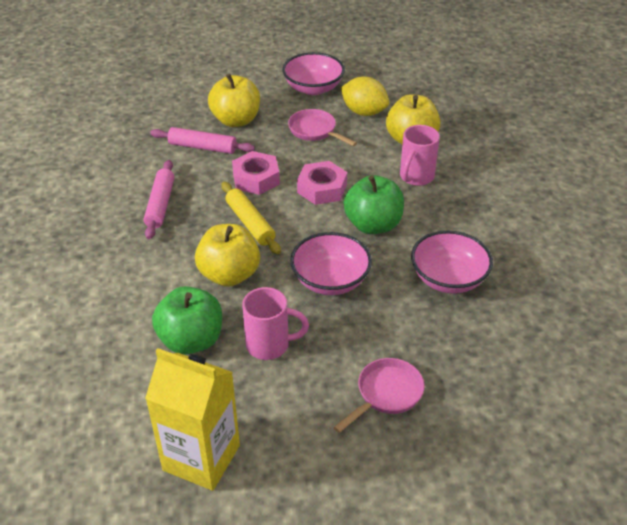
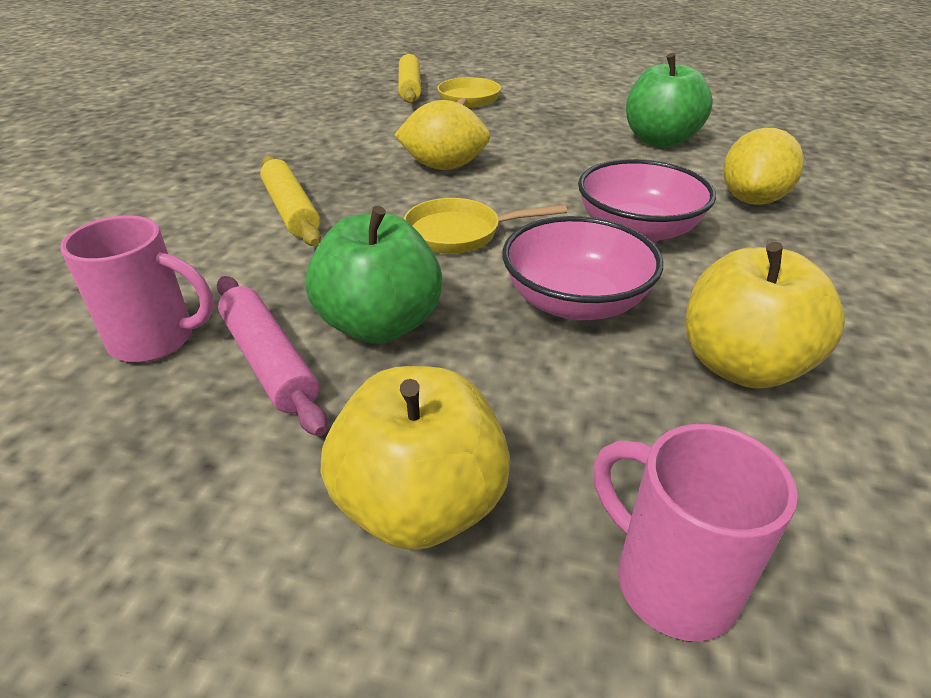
pink bowl: [282,52,345,95] [290,232,372,295] [411,230,493,294] = 3 -> [502,216,663,320] [578,159,716,243] = 2
pink nut: [232,151,280,195] [297,161,347,205] = 2 -> none = 0
pink pan: [288,109,357,146] [334,358,425,433] = 2 -> none = 0
pink rolling pin: [144,160,175,239] [150,127,255,154] = 2 -> [217,276,327,436] = 1
yellow apple: [195,224,260,287] [208,73,260,127] [386,94,441,144] = 3 -> [321,366,511,550] [686,242,845,389] = 2
yellow carton: [145,348,240,491] = 1 -> none = 0
yellow lemon: [341,76,389,116] = 1 -> [394,100,491,170] [723,128,804,205] = 2
yellow pan: none = 0 -> [404,198,567,254] [437,77,501,107] = 2
yellow rolling pin: [221,182,281,254] = 1 -> [260,155,321,246] [398,54,421,103] = 2

